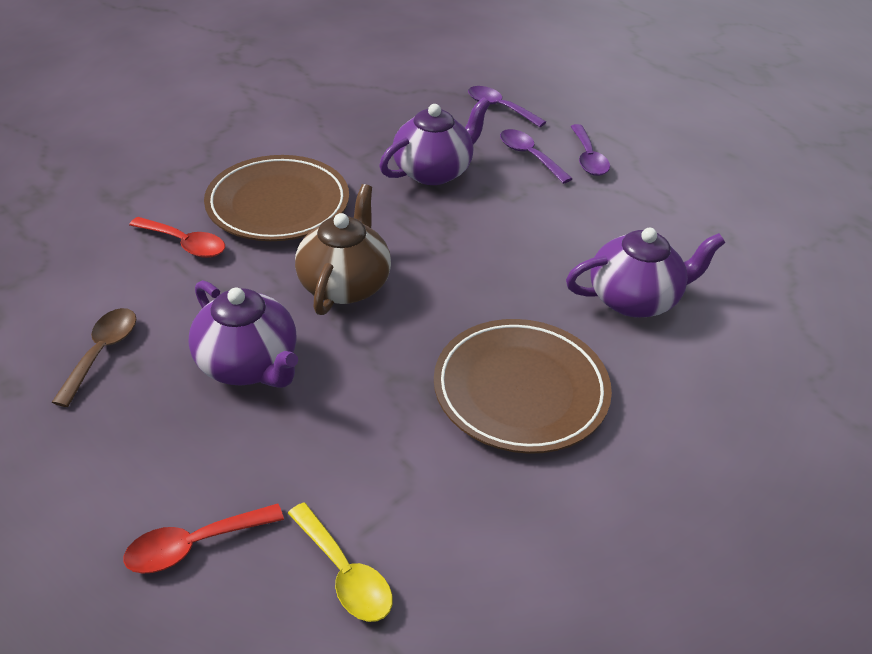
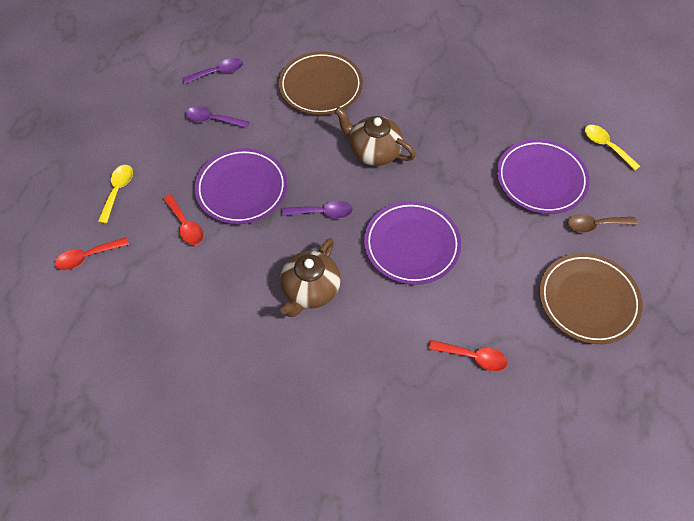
brown teapot: [295,184,391,315] = 1 -> [280,238,341,317] [335,107,416,166] = 2
purple plate: none = 0 -> [195,148,287,224] [364,201,461,285] [497,139,590,214] = 3
purple teapot: [189,280,298,388] [379,97,490,185] [566,228,725,317] = 3 -> none = 0
red spoon: [123,503,284,574] [129,217,225,258] = 2 -> [55,237,129,270] [163,194,204,245] [429,340,508,371] = 3
yellow spoon: [288,502,393,622] = 1 -> [98,165,133,224] [585,125,640,171] = 2

